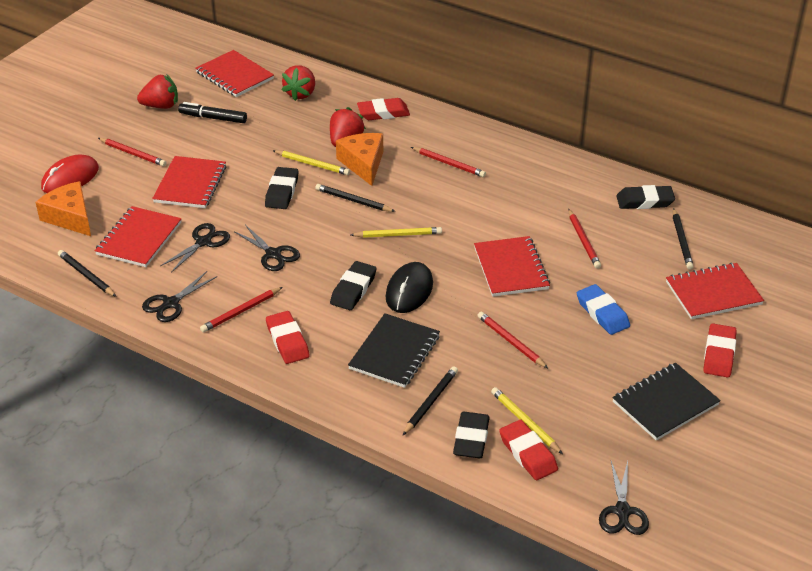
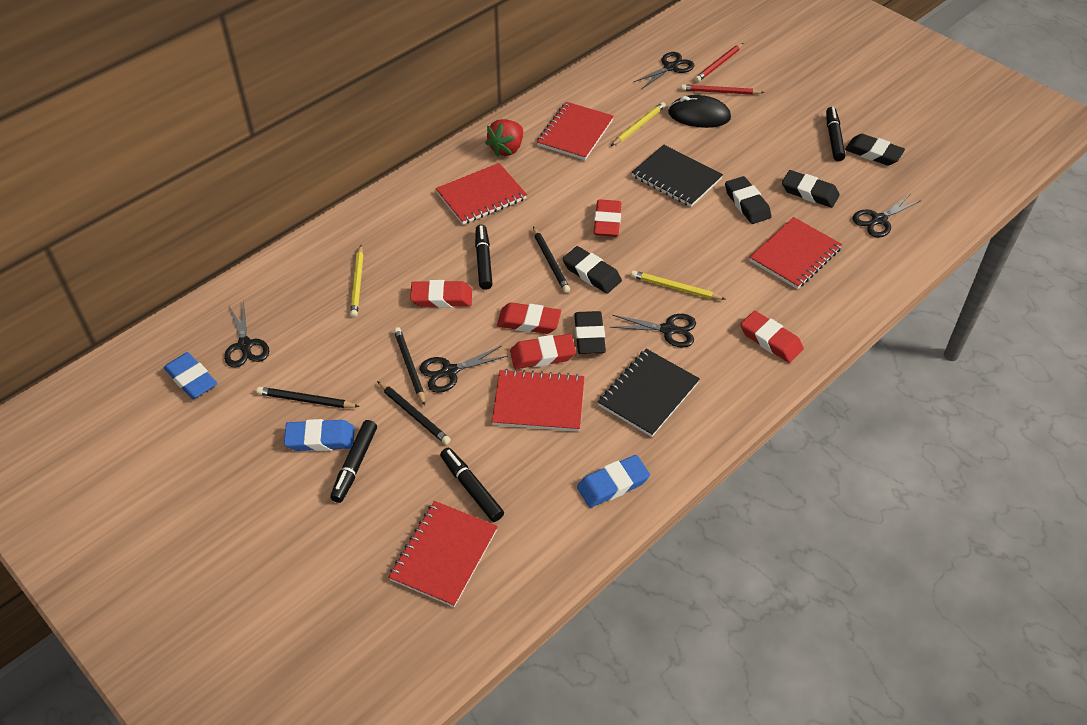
black eraser: [265,167,298,209] [330,261,377,310] [453,412,490,458] [616,185,675,209] = 4 -> [562,246,622,294] [574,311,606,354] [725,176,771,224] [782,170,840,208] [845,134,905,165] = 5
black marker: [178,102,247,123] = 1 -> [330,420,377,503] [440,447,504,522] [475,225,493,290] [826,107,846,161] = 4
black scissors: [142,271,217,322] [160,223,230,273] [234,225,300,271] [599,461,649,535] = 4 -> [224,300,269,367] [420,346,508,393] [610,314,696,348] [634,52,694,89] [853,194,922,238] = 5
blue eraser: [577,284,630,335] = 1 -> [164,352,217,399] [284,419,355,451] [577,455,650,508] = 3
orange cheese: [36,181,91,236] [336,133,383,186] = 2 -> none = 0
red eraser: [266,311,310,364] [357,98,410,120] [499,420,558,480] [703,323,737,377] = 4 -> [410,280,472,308] [497,302,561,334] [510,334,576,369] [594,199,621,237] [740,311,804,363] = 5
red mouse: [41,154,99,193] = 1 -> none = 0
red pencil: [98,138,166,167] [200,287,283,332] [411,147,486,177] [477,312,548,368] [568,209,601,269] = 5 -> [681,84,765,95] [694,43,744,82] = 2
red strawberry: [137,74,178,109] [282,65,315,101] [330,107,366,147] = 3 -> [485,119,523,157] = 1

